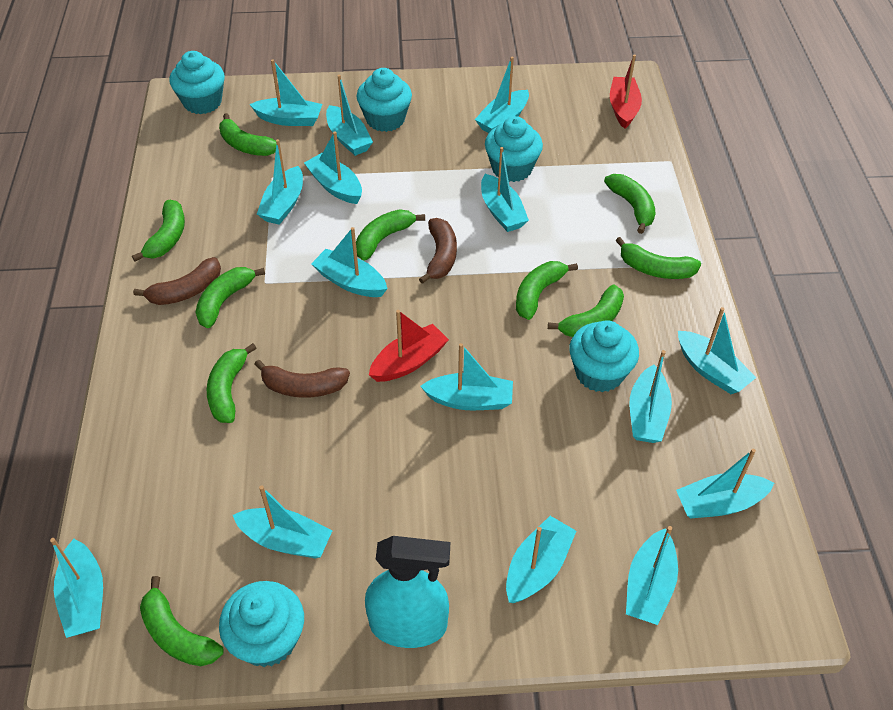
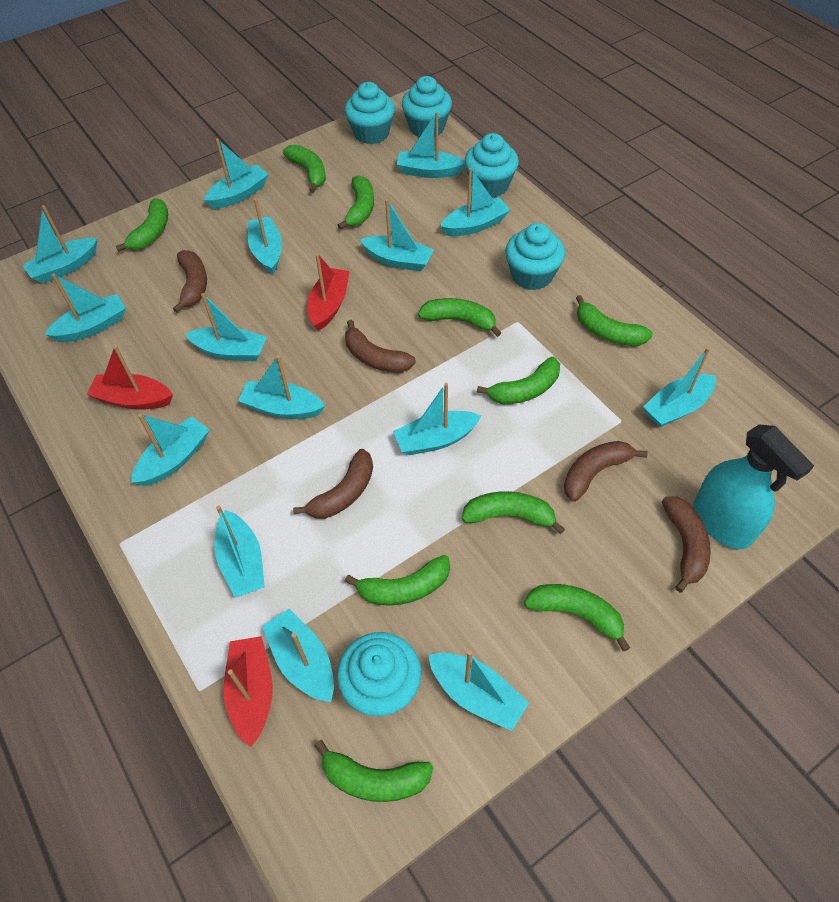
brown banana: [133,257,221,305] [254,360,350,398] [419,218,457,284] = 3 -> [173,250,207,313] [293,449,373,519] [345,320,416,373] [564,441,648,501] [662,497,711,592] = 5
red boat: [369,310,449,382] [610,54,642,129] = 2 -> [86,346,173,410] [223,636,273,747] [307,253,350,331] = 3

